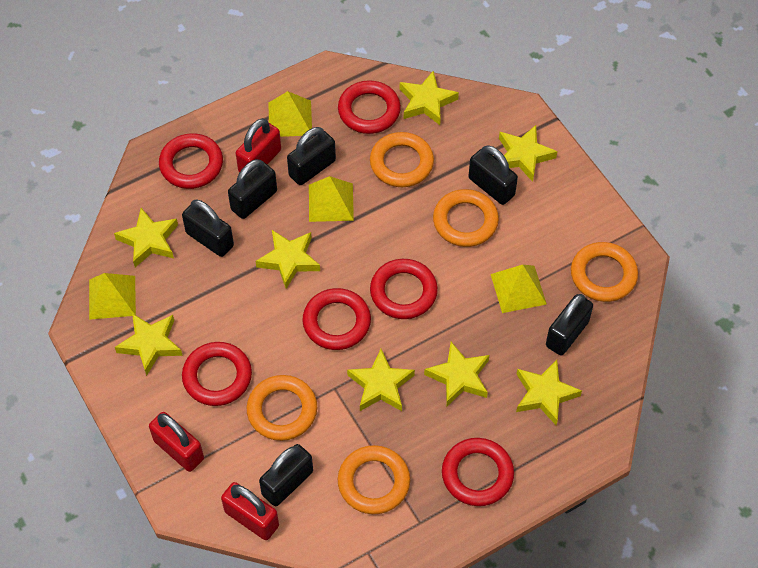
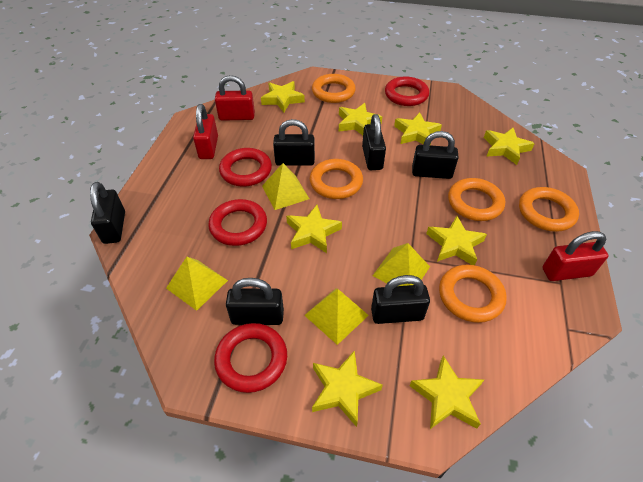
red ring: [159,133,223,189] [182,342,252,406] [303,288,371,350] [338,80,401,134] [370,259,438,319] [442,438,514,506] = 6 -> [208,199,267,246] [214,323,287,393] [219,148,272,187] [385,76,429,106] = 4

